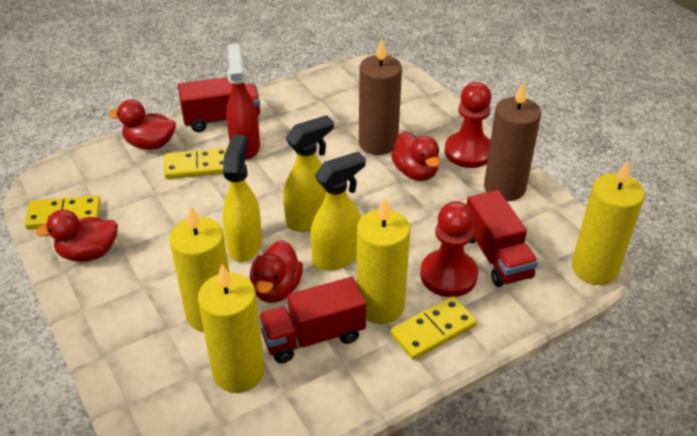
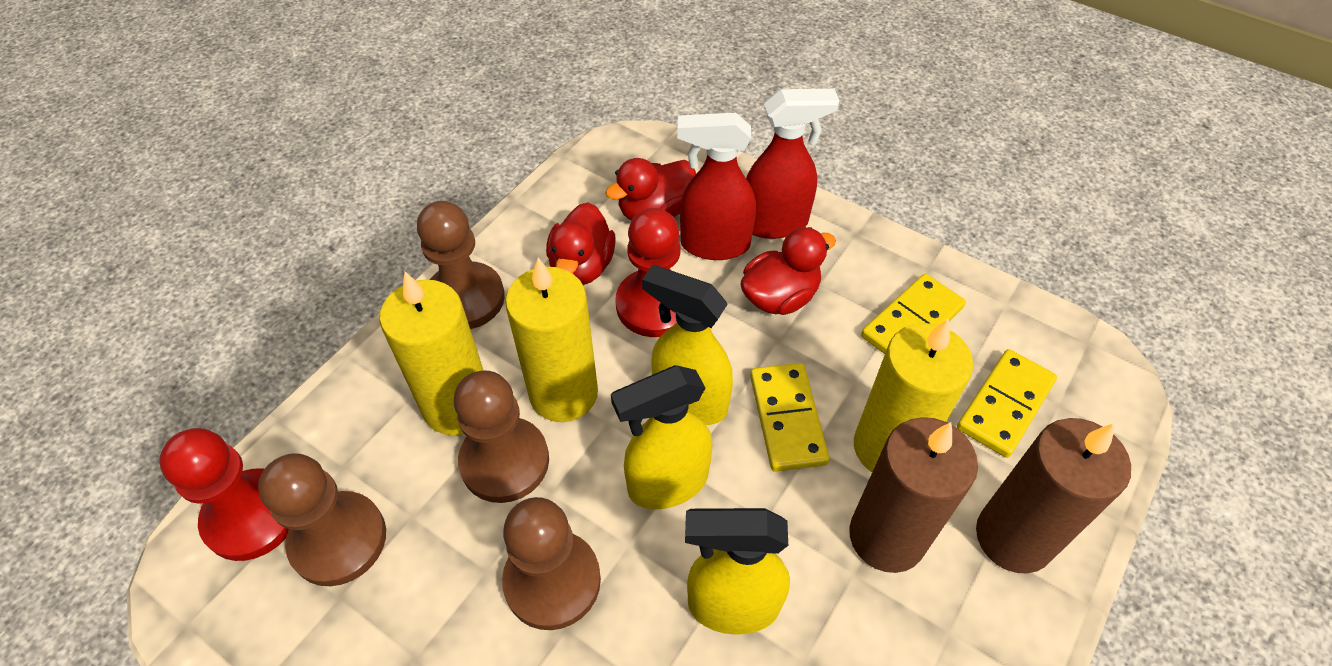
brown pawn: none = 0 -> [258,453,386,586] [417,201,505,329] [454,370,549,503] [502,497,601,630] = 4
red duck: [36,210,118,262] [109,100,176,150] [250,240,303,303] [391,131,440,181] = 4 -> [546,202,616,285] [605,158,696,221] [740,227,836,315] = 3
red spray bottle: [226,44,260,160] = 1 -> [677,113,756,260] [746,89,840,239] = 2
red truck: [178,77,260,132] [258,277,366,363] [467,190,538,287] = 3 -> none = 0
yellow candle: [169,206,229,332] [198,264,265,393] [356,198,410,324] [572,160,645,285] = 4 -> [380,272,483,435] [505,258,598,422] [854,319,973,472] = 3

